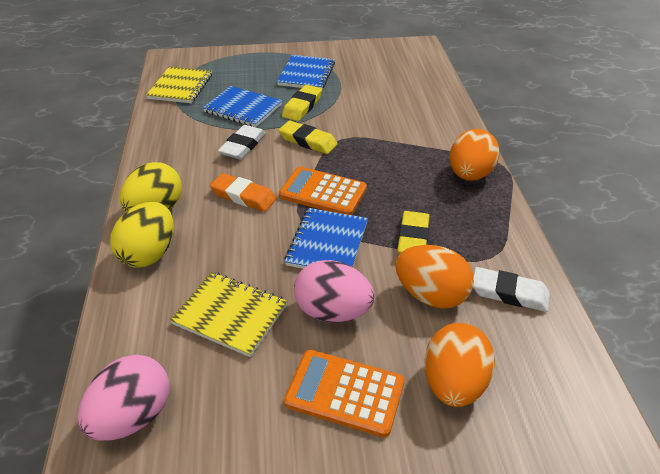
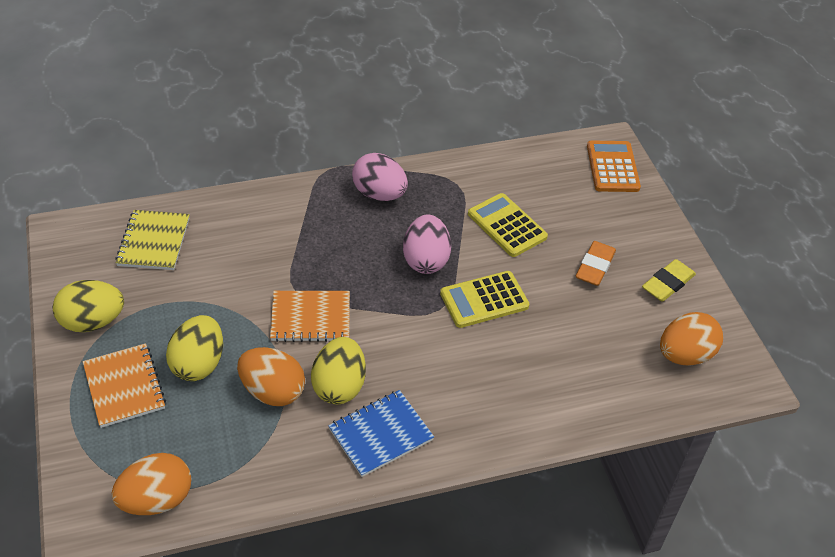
blue notebook: [203,86,282,127] [277,55,335,88] [285,208,368,269] = 3 -> [328,390,434,477] = 1
orange calculator: [279,167,367,215] [284,350,405,438] = 2 -> [587,141,641,192] = 1
orange notebook: none = 0 -> [83,343,166,428] [270,291,350,342] = 2
white eraser: [218,125,266,159] [473,267,550,312] = 2 -> none = 0
yellow calculator: none = 0 -> [440,271,529,328] [468,193,548,257] = 2
yellow egg: [110,202,174,268] [120,162,182,212] = 2 -> [53,280,124,332] [166,315,223,381] [311,337,366,404] = 3
yellow eraser: [279,120,338,154] [282,85,322,121] [397,211,430,254] = 3 -> [642,259,696,302] = 1
yellow notebook: [146,66,212,103] [170,272,287,357] = 2 -> [115,210,190,270] = 1

